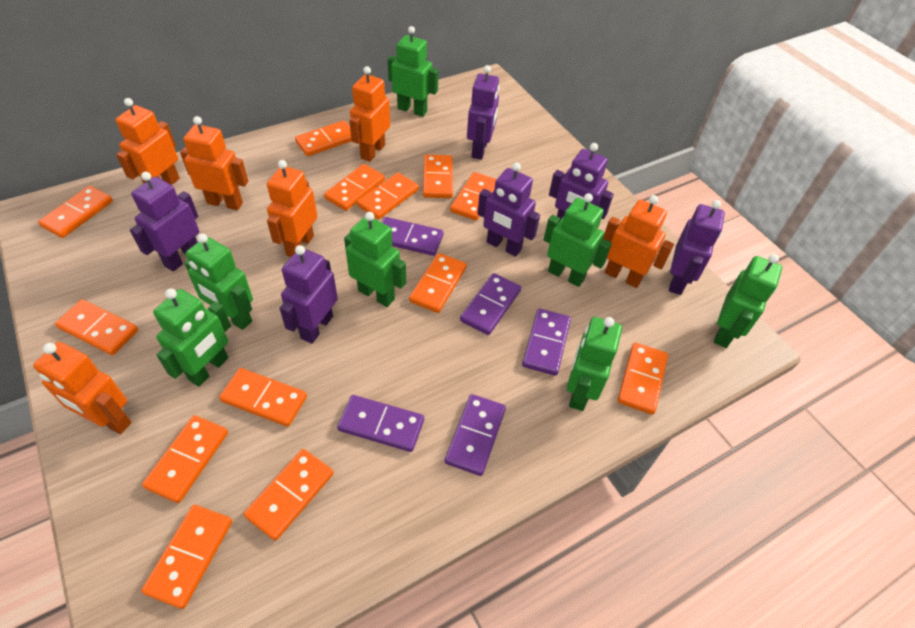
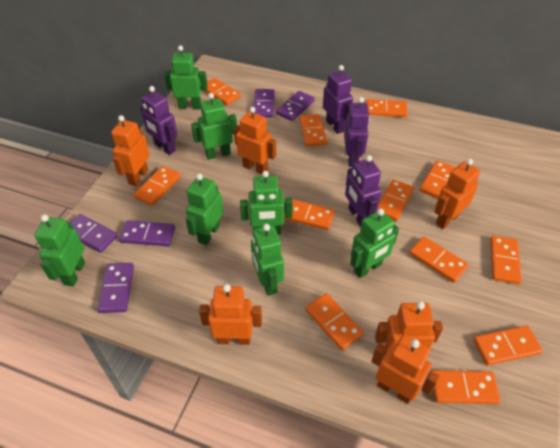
orange domino: [38,186,113,238] [55,299,138,355] [141,505,232,609] [142,415,228,503] [219,368,307,427] [244,449,334,541] [295,120,351,156] [324,164,385,211] [357,172,419,219] [409,253,467,313] [423,155,453,198] [450,172,496,221] [618,342,668,415] = 13 -> [134,166,181,206] [203,78,241,105] [284,199,335,230] [300,114,327,146] [305,293,364,351] [365,99,408,117] [378,179,414,221] [409,236,469,283] [419,160,456,199] [431,370,501,404] [473,326,543,365] [490,236,522,284] = 12
purple robot: [130,172,199,272] [280,245,338,344] [467,65,500,160] [477,162,540,257] [549,143,614,220] [669,200,725,295] = 6 -> [140,86,178,155] [323,65,353,134] [344,97,370,167] [345,155,382,227] = 4

